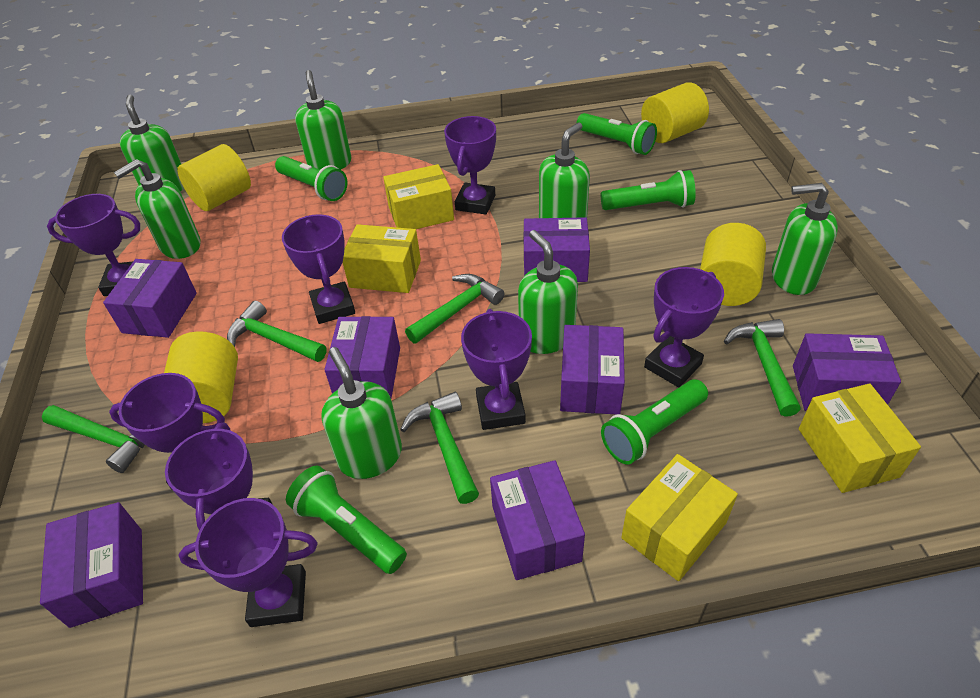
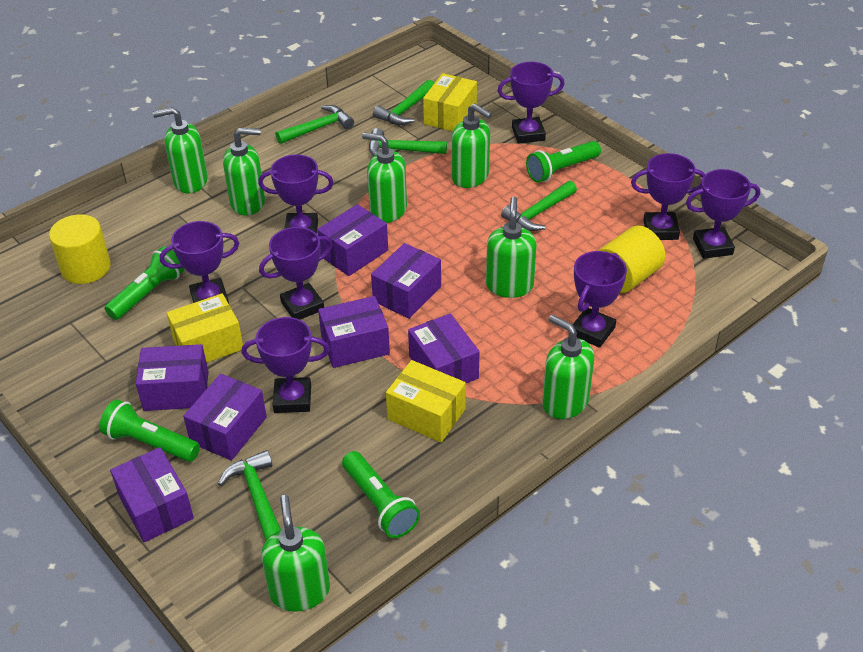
green flashlight: [275,156,347,201] [286,465,407,574] [577,113,657,155] [601,170,696,210] [601,379,708,465] = 5 -> [99,399,200,462] [105,246,185,320] [342,451,420,538] [526,141,601,183] = 4
yellow box: [343,224,421,293] [383,164,454,229] [621,454,738,581] [799,384,921,493] = 4 -> [167,293,243,362] [386,360,466,442] [423,73,477,131] = 3
yellow cylinder: [164,331,238,423] [177,144,251,211] [641,82,709,143] [700,223,766,306] = 4 -> [49,214,111,284] [598,226,665,293] = 2

